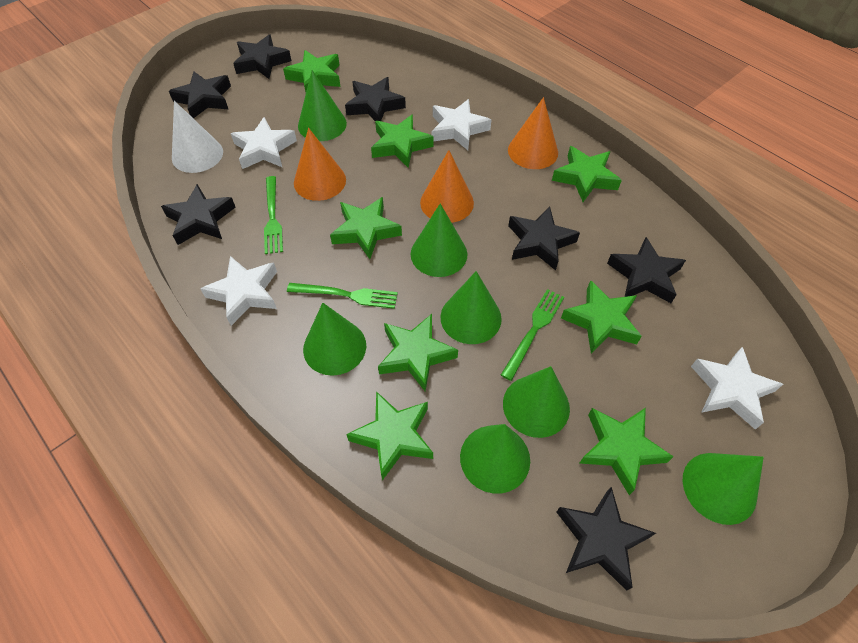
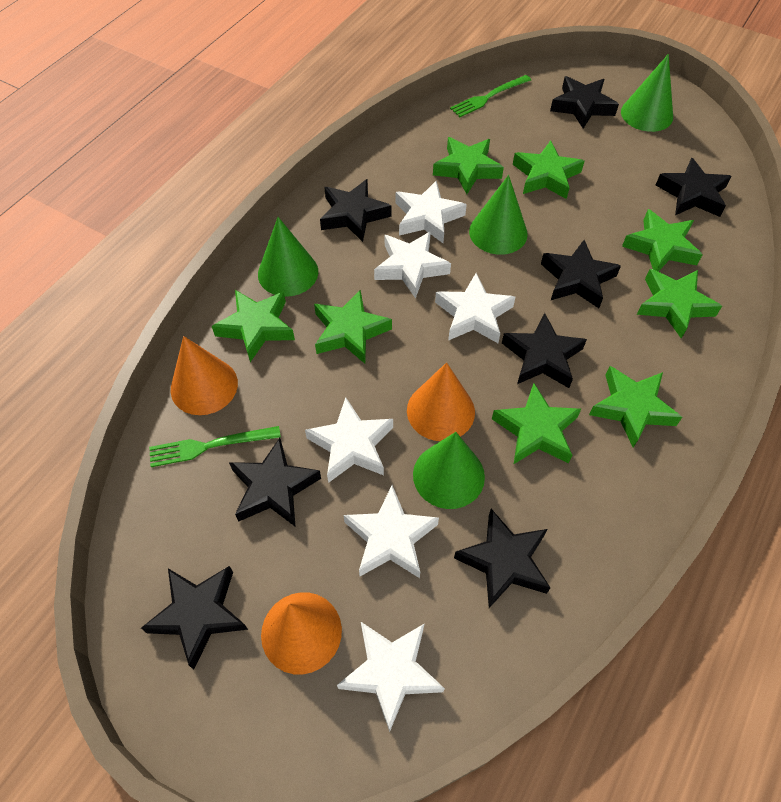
black star: [161,184,236,245] [169,71,231,119] [233,35,292,79] [345,77,406,121] [508,206,580,270] [557,487,656,591] [607,237,686,303] = 7 -> [141,566,248,670] [229,438,321,527] [320,179,391,242] [454,509,550,608] [502,313,587,388] [541,240,621,308] [550,76,619,129] [656,158,732,217] = 8
green cone: [298,70,347,141] [303,303,366,376] [411,204,467,277] [440,271,502,344] [460,424,530,494] [503,366,570,438] [682,453,764,525] = 7 -> [258,217,318,297] [413,432,485,509] [469,175,528,255] [621,54,673,132] = 4
green fork: [264,176,283,254] [287,283,398,309] [501,289,564,381] = 3 -> [149,426,281,467] [450,75,531,117] = 2
white cone: [172,101,223,173] = 1 -> none = 0
white star: [200,256,277,326] [230,117,297,169] [432,99,491,150] [691,347,783,429] = 4 -> [305,397,393,483] [337,622,445,732] [344,485,439,578] [374,231,451,299] [396,180,467,243] [435,273,515,343] = 6

